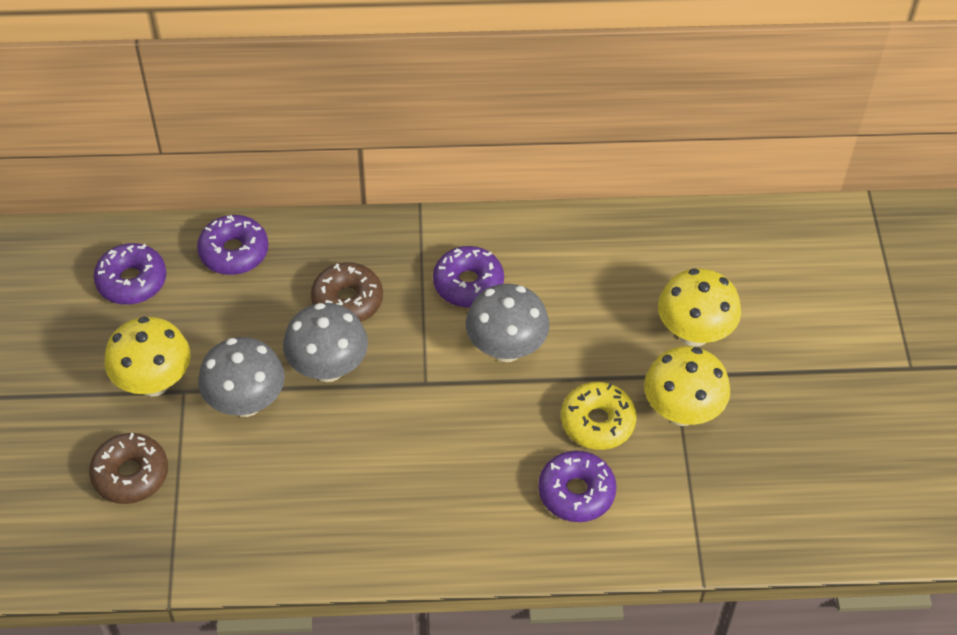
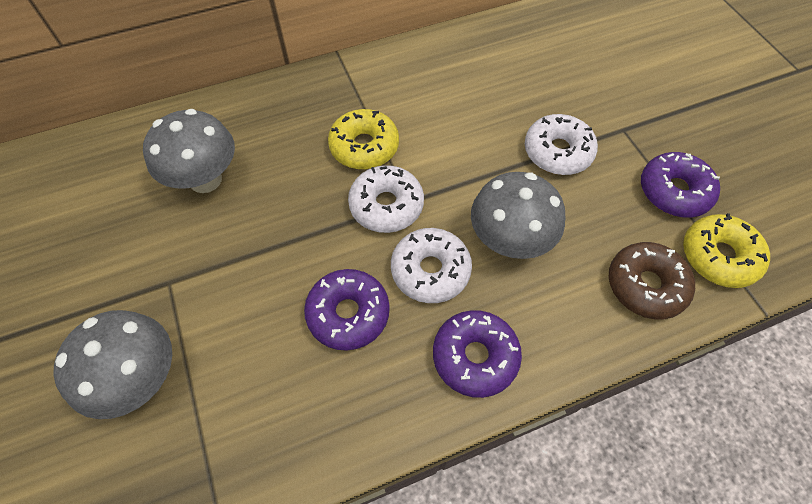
brown donut: [89,433,168,504] [311,262,383,322] = 2 -> [609,242,695,319] = 1
purple donut: [94,243,166,305] [197,215,268,275] [433,246,504,308] [538,451,616,522] = 4 -> [304,269,390,351] [433,310,522,398] [641,152,720,218] = 3
white donut: none = 0 -> [348,165,424,233] [391,228,472,303] [525,114,598,175] = 3
yellow donut: [561,382,637,450] = 1 -> [328,109,399,169] [683,213,770,288] = 2
yellow mushroom: [104,317,191,397] [644,346,730,426] [658,269,741,347] = 3 -> none = 0

